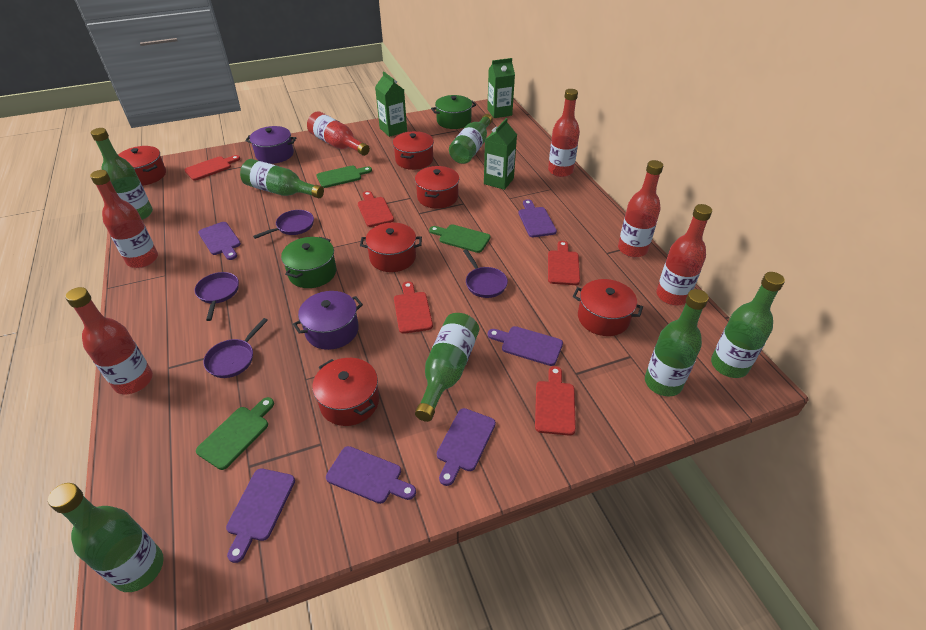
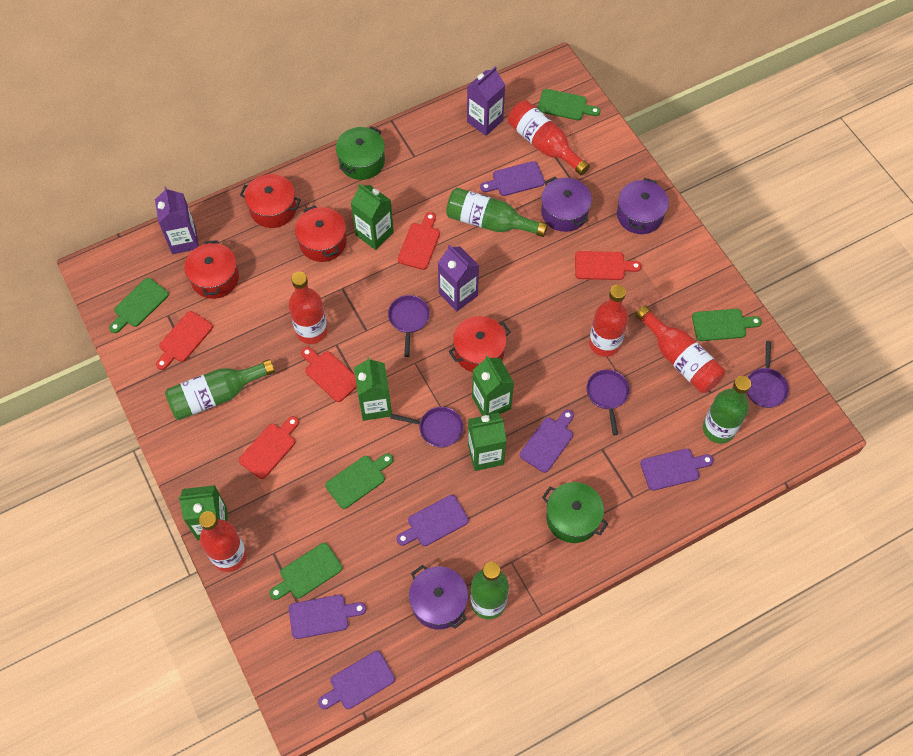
green bottle: [48,483,164,592] [91,128,153,220] [240,159,324,198] [415,313,479,422] [449,114,493,164] [645,289,709,396] [711,272,785,378] = 7 -> [165,359,275,420] [446,188,548,237] [470,562,509,619] [703,376,751,443] = 4
green carton: [375,71,407,137] [484,118,517,190] [487,58,515,118] = 3 -> [179,485,228,540] [351,183,394,250] [354,357,392,421] [468,413,506,471] [472,355,514,416] = 5
green cutting board: [196,397,274,470] [317,166,372,188] [429,224,490,253] = 3 -> [109,278,169,333] [269,543,342,600] [325,453,393,509] [538,89,600,120] [692,309,762,341] = 5
purple carton: none = 0 -> [155,186,199,254] [438,245,479,311] [467,66,505,136] = 3
purple pot: [245,126,296,164] [293,291,363,350] = 2 -> [409,565,468,629] [541,177,592,232] [617,178,669,234] = 3
red bottle: [65,287,153,394] [90,170,158,268] [307,111,370,156] [548,89,580,177] [618,160,663,257] [656,204,712,305] = 6 -> [199,511,247,572] [289,272,328,344] [508,100,590,175] [589,285,628,357] [635,306,725,393] = 5
red pot: [118,146,166,186] [312,358,379,426] [360,222,422,272] [393,131,434,170] [415,166,459,209] [573,279,643,336] = 6 -> [184,240,239,299] [240,174,301,228] [295,205,347,262] [449,316,510,372] = 4

